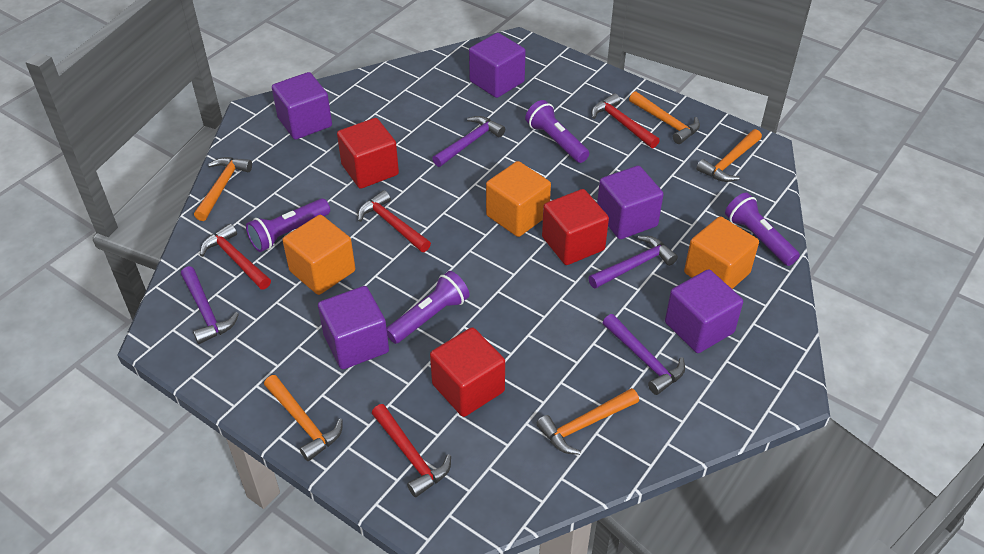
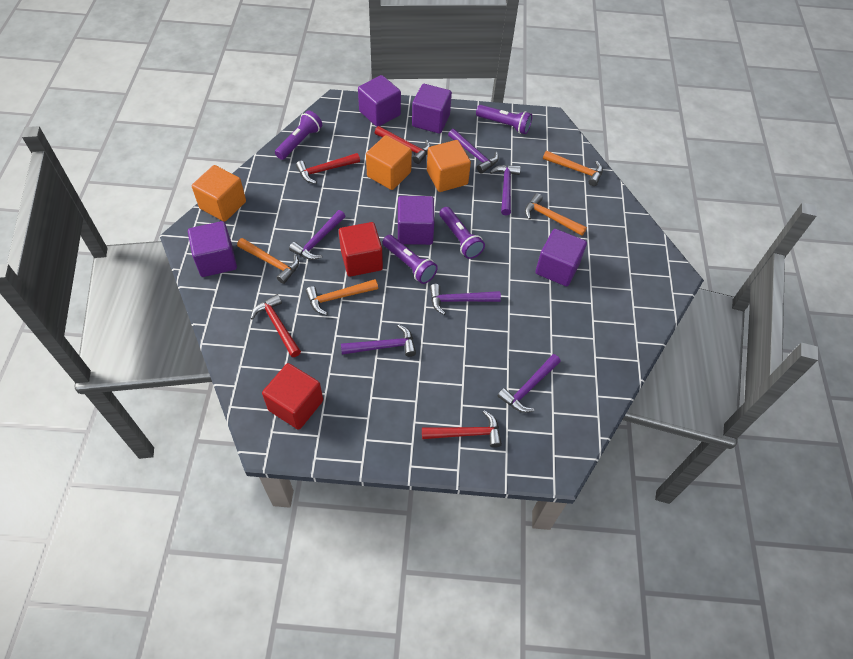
orange hammer: [194,157,252,221] [264,375,343,461] [536,388,639,455] [629,91,700,144] [696,129,762,182] = 5 -> [237,238,299,284] [306,279,378,315] [525,193,587,236] [543,150,603,186] = 4
purple hammer: [181,266,239,344] [432,116,505,167] [588,236,678,289] [603,314,685,395] = 4 -> [289,210,345,260] [341,324,416,357] [430,284,501,315] [448,129,499,174] [490,165,521,216] [498,354,561,413] = 6
red cube: [337,118,399,189] [430,327,505,417] [542,189,609,265] = 3 -> [262,363,323,430] [339,222,383,277] = 2

